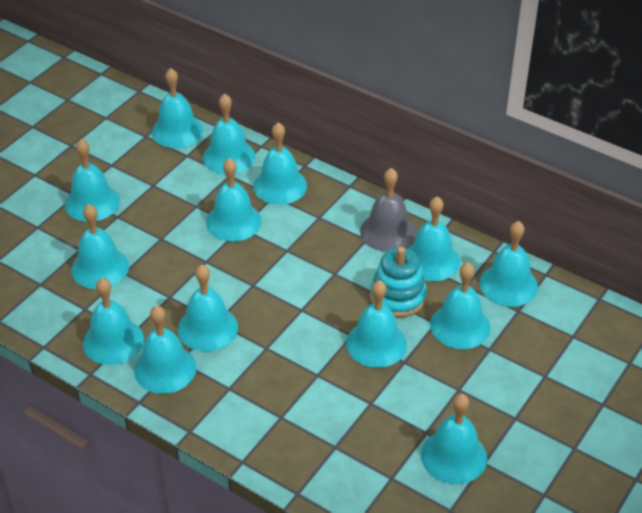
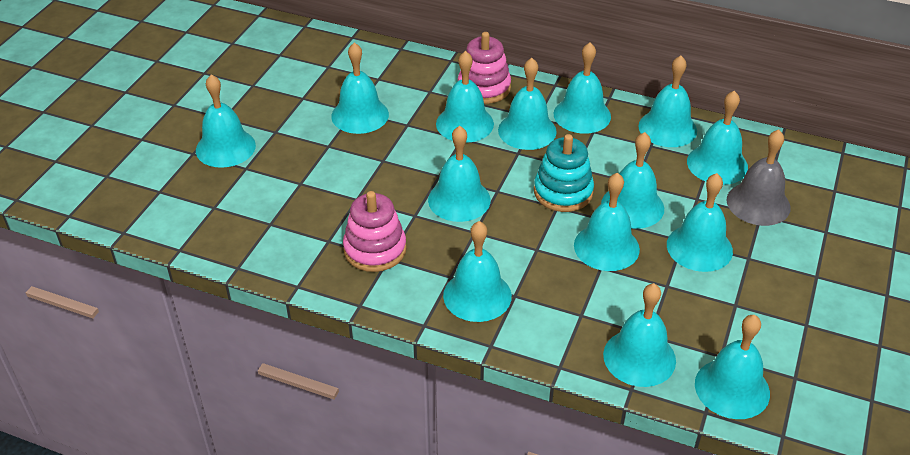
pink stacking toy: none = 0 -> [343,191,407,272] [458,32,511,104] = 2

